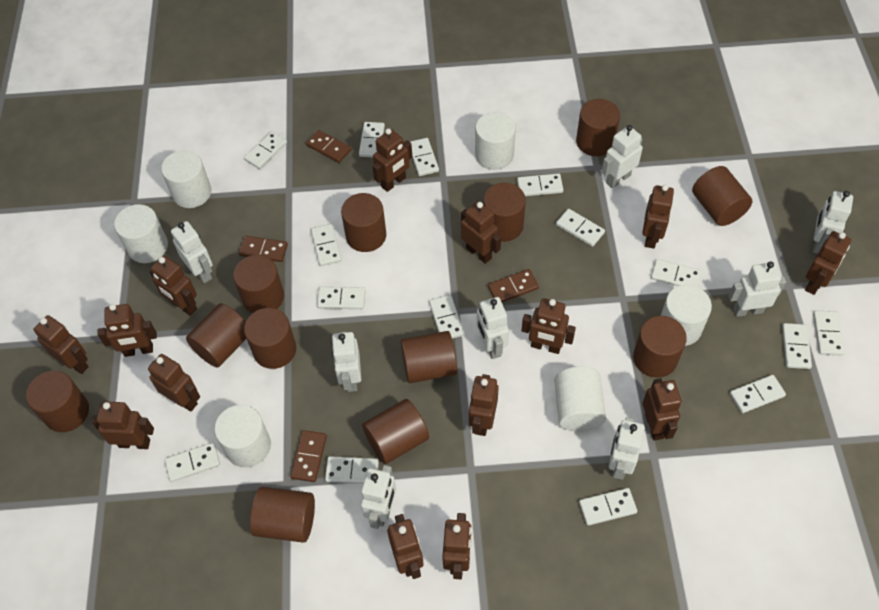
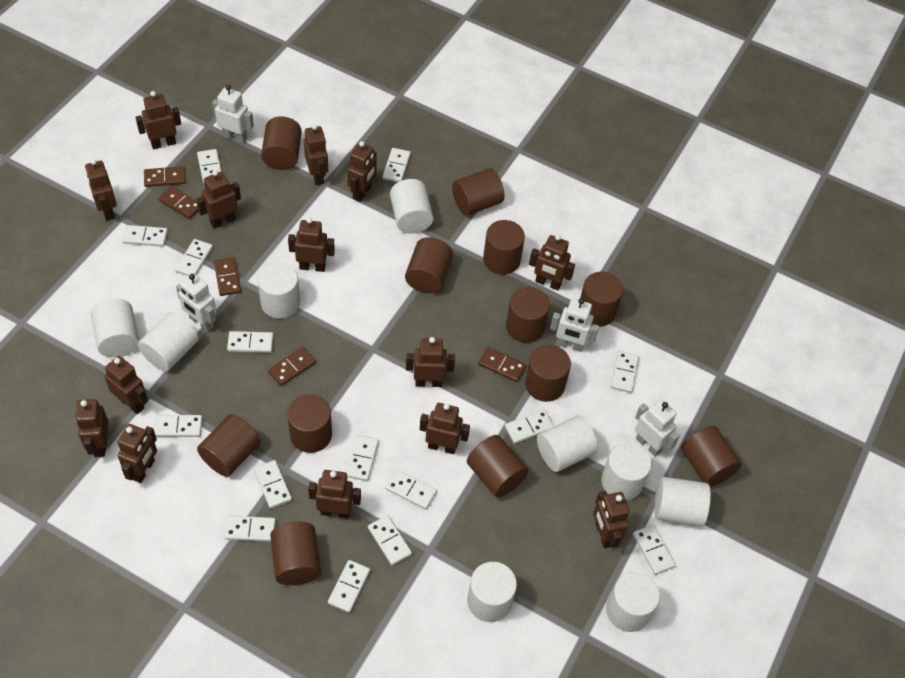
brown domino: [239,236,288,262] [291,430,327,482] [306,130,351,163] [488,269,539,302] = 4 -> [144,166,186,187] [158,186,198,219] [214,257,241,296] [268,347,316,386] [478,347,526,382] = 5
white cylinder: [114,204,168,263] [161,150,211,208] [214,405,271,467] [475,112,516,170] [554,367,606,431] [661,285,712,346] = 6 -> [91,298,139,357] [138,312,198,371] [258,262,300,319] [390,179,434,233] [467,562,517,622] [537,416,598,472] [601,442,652,500] [606,572,660,632] [654,477,711,526] = 9
white robot: [171,221,213,283] [331,332,361,392] [361,465,396,529] [477,297,509,359] [601,125,643,188] [609,417,645,480] [729,261,786,317] [813,191,853,254] = 8 -> [176,273,217,332] [212,85,254,144] [550,298,599,352] [635,399,680,457] = 4

